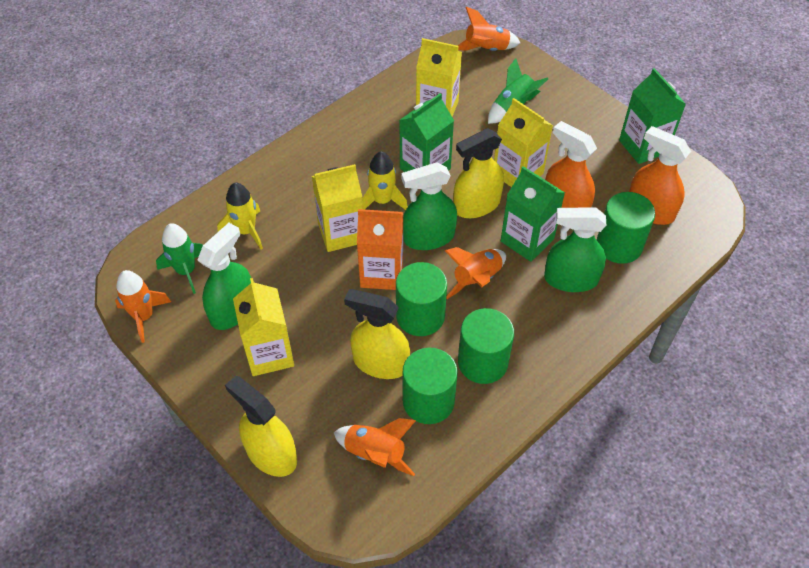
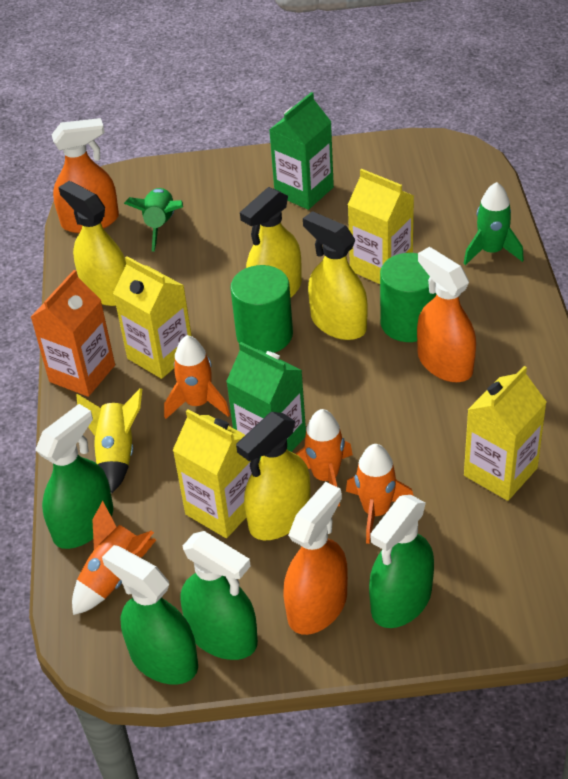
green carton: [399,93,454,172] [501,166,565,262] [619,68,686,164] = 3 -> [226,342,306,459] [269,92,334,210] = 2
green cylinder: [396,262,447,336] [403,348,458,424] [458,308,514,384] [597,192,655,264] = 4 -> [230,265,293,353] [380,253,437,342] = 2
green spray bottle: [198,223,251,330] [401,163,457,250] [544,207,606,292] = 3 -> [35,404,113,549] [102,545,198,685] [180,531,258,660] [369,495,434,628] = 4
orange spray bottle: [545,121,597,208] [629,126,691,225] = 2 -> [52,118,119,233] [284,482,348,635] [417,247,476,382] = 3
yellow rocket: [217,183,263,250] [362,151,408,210] = 2 -> [76,388,142,493] = 1
yellow spray bottle: [225,376,297,477] [344,289,410,379] [453,128,504,218] = 3 -> [58,181,126,306] [236,412,310,540] [240,187,302,298] [303,211,368,340] = 4

